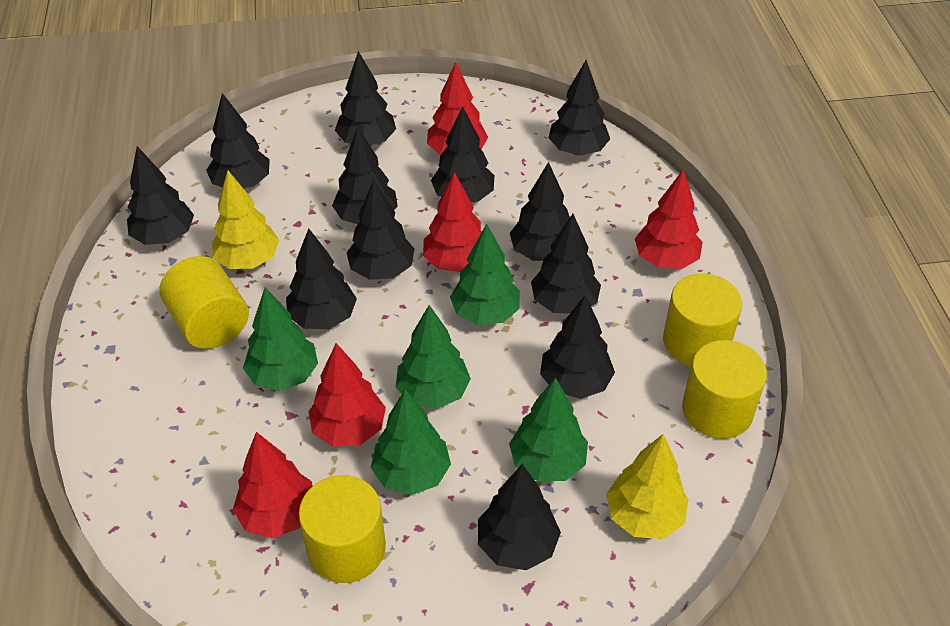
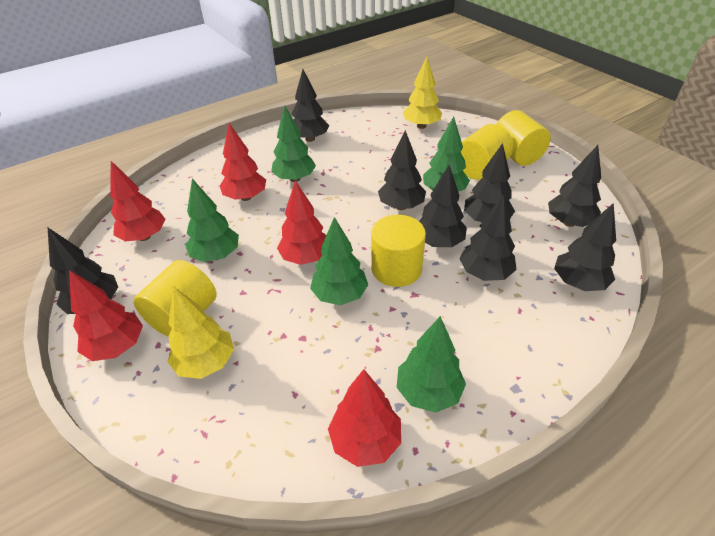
black tree: [127,146,194,245] [206,93,270,189] [286,228,357,329] [332,126,398,224] [335,51,396,146] [346,180,415,280] [431,106,495,202] [478,464,561,570] [510,162,570,261] [531,214,601,314] [540,295,615,399] [548,60,610,156] = 12 -> [48,228,118,314] [292,69,329,142] [378,130,426,210] [419,165,467,247] [459,194,517,281] [464,143,515,223] [548,145,601,227] [554,203,616,291] = 8

